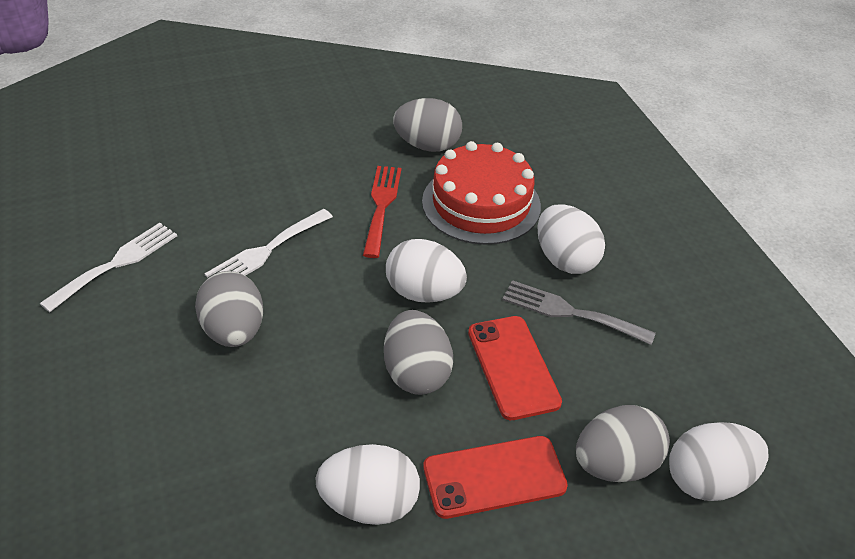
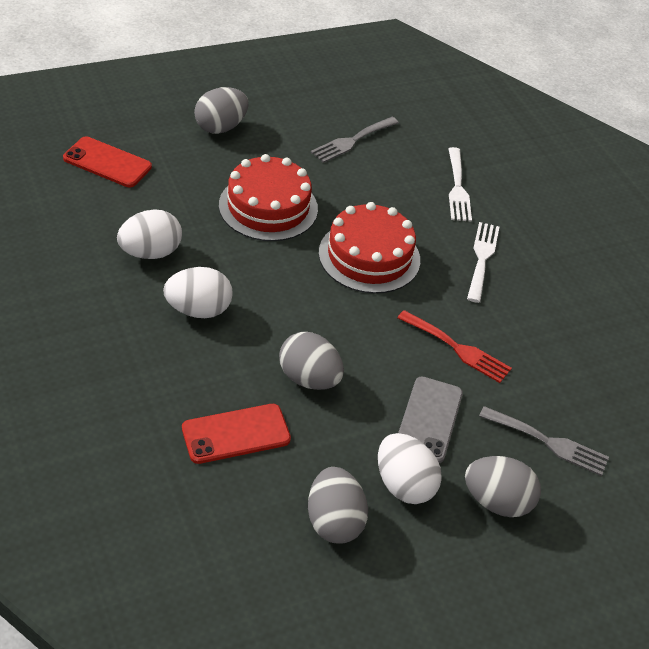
grey fork: [502,280,656,345] = 1 -> [311,117,399,163] [479,406,609,476] = 2
grey phone: none = 0 -> [398,376,463,463] = 1
red cake: [422,141,541,245] = 1 -> [219,154,318,241] [319,202,420,294] = 2
white egg: [315,444,420,525] [386,239,467,303] [537,204,605,274] [669,422,768,501] = 4 -> [117,209,182,259] [163,267,232,318] [378,433,442,504] = 3

